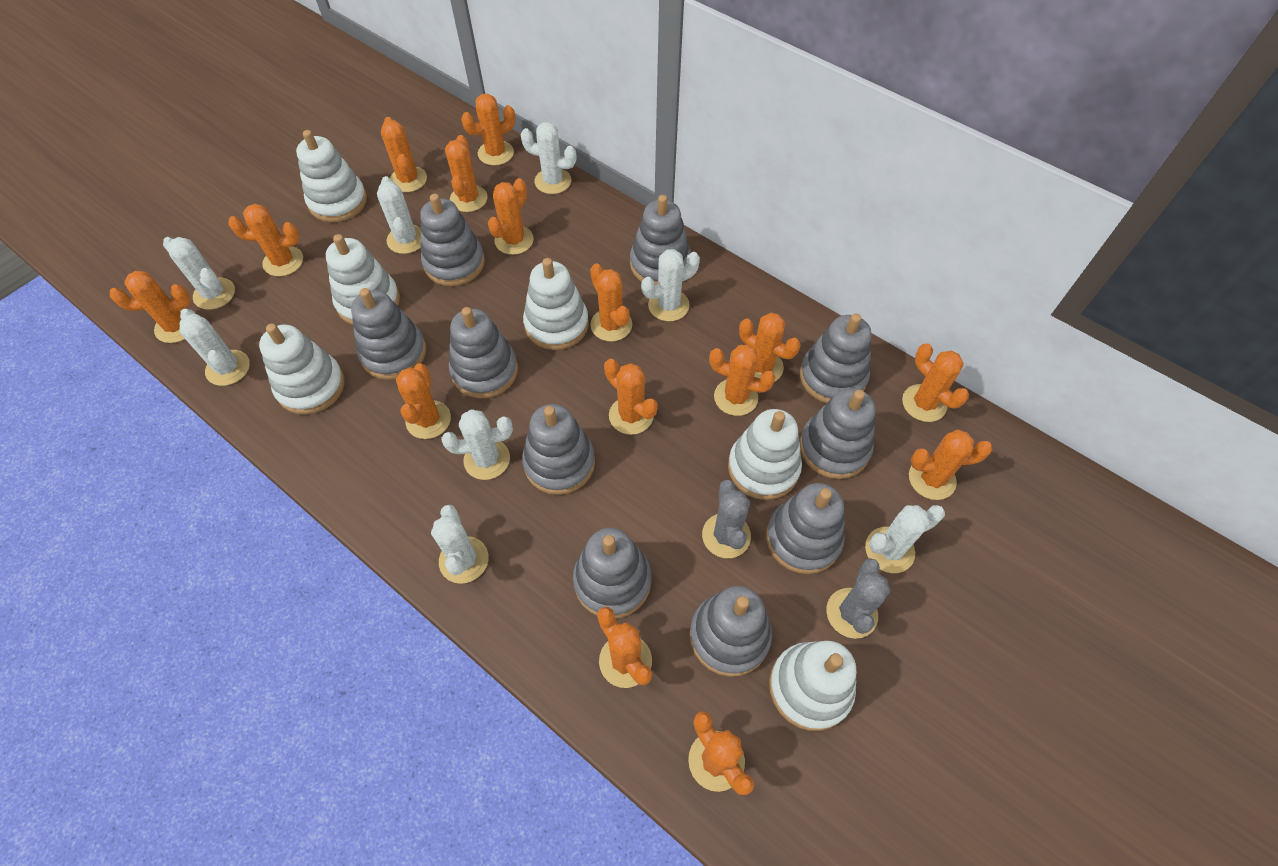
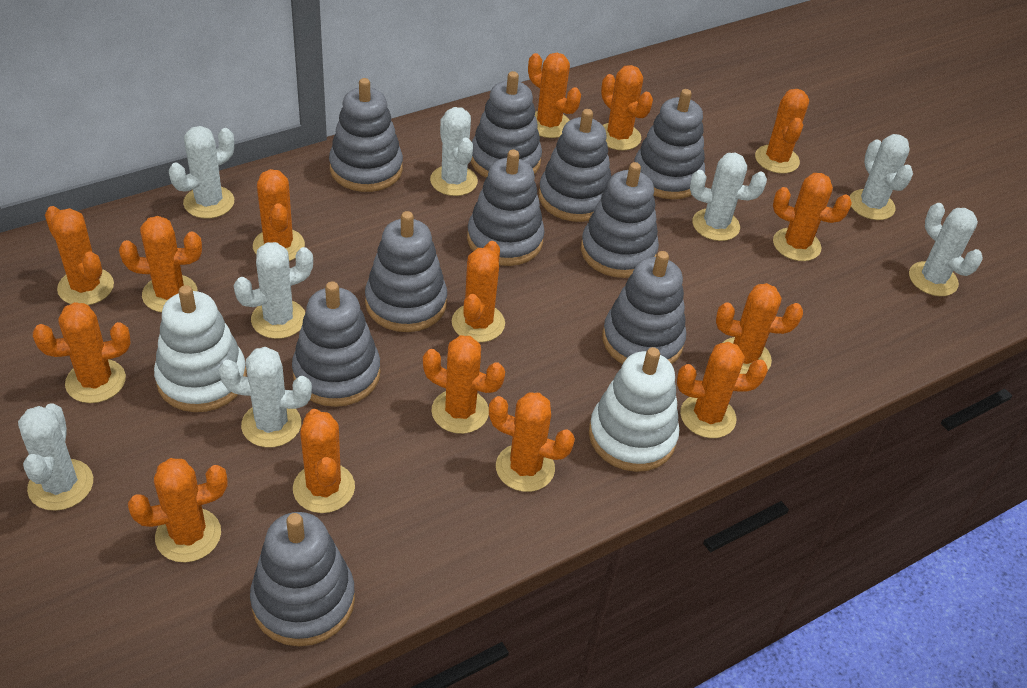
grey cactus: [702,480,751,558] [826,558,890,639] = 2 -> none = 0
white stacking toy: [259,324,345,415] [296,130,367,222] [326,234,400,325] [523,258,589,350] [728,409,802,500] [769,641,857,731] = 6 -> [154,285,247,412] [589,347,679,472] = 2

